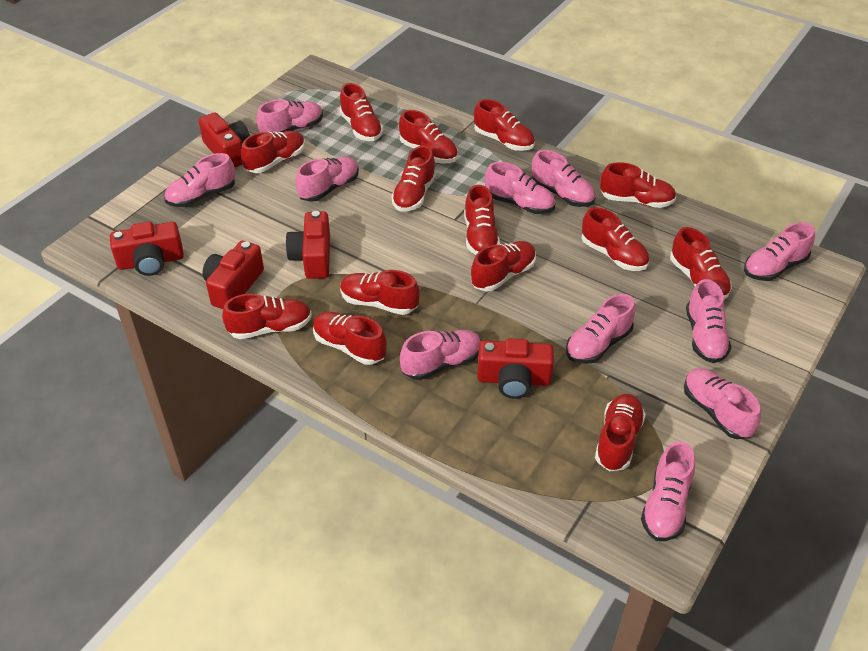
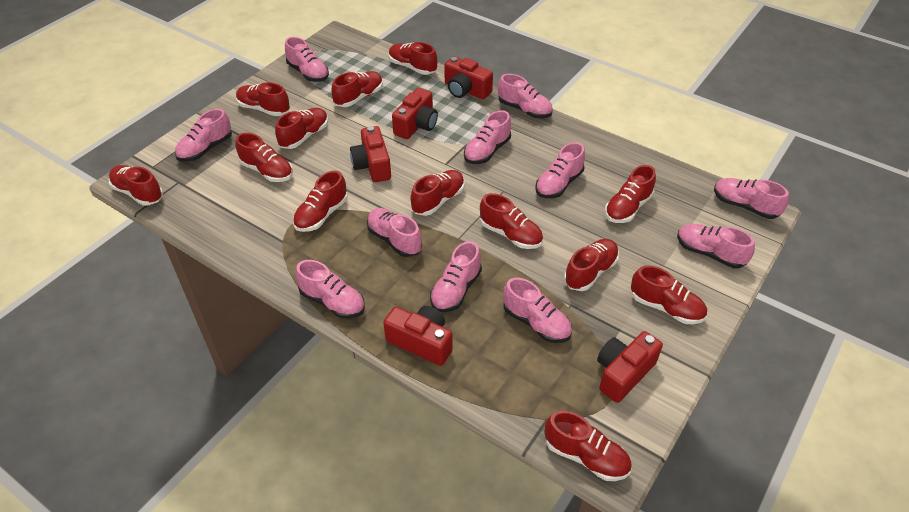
red shoe: [222,294,312,339] [241,131,305,173] [313,312,387,365] [340,83,383,141] [340,270,420,315] [391,146,436,212] [399,110,458,163] [464,185,500,255] [471,241,536,291] [474,99,535,151] [582,207,649,271] [595,394,646,471] [600,162,676,208] [670,227,732,300] = 14 -> [109,165,163,206] [235,133,293,182] [236,82,290,116] [275,108,328,149] [293,170,348,232] [331,71,383,107] [389,42,437,75] [411,170,465,216] [480,193,543,249] [545,411,632,481] [564,239,619,291] [605,165,656,223] [631,265,707,324] = 13

